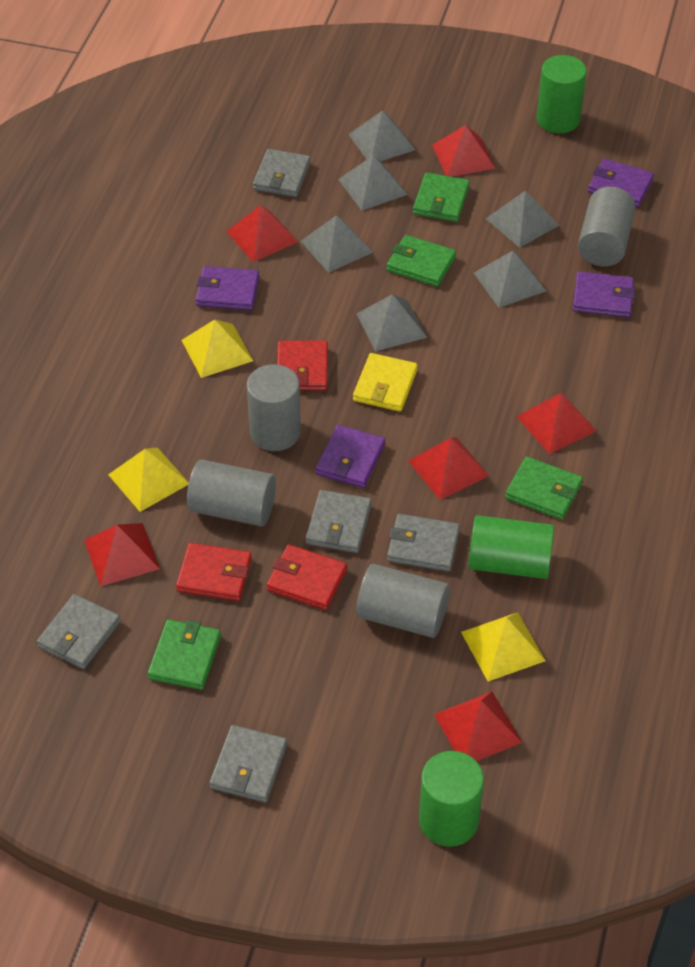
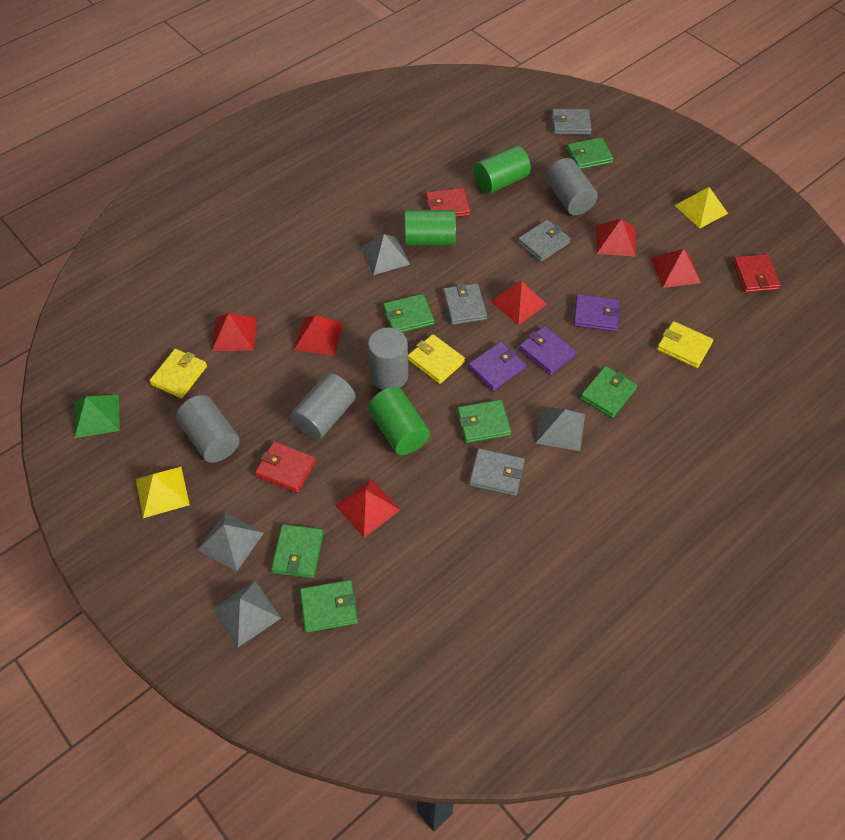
green pyramid: none = 0 -> [74,395,120,438] = 1
green wallet: [148,620,221,690] [387,235,456,287] [413,173,470,222] [505,456,583,520] = 4 -> [271,524,324,578] [300,580,358,632] [383,294,434,332] [457,400,511,443] [566,137,614,169] [580,366,637,418] = 6
grey pyramid: [301,215,373,273] [338,155,407,211] [348,110,415,161] [356,294,427,351] [474,251,546,308] [486,190,559,248] = 6 -> [198,512,264,571] [212,581,281,647] [361,234,410,275] [536,407,585,451] = 4
grey wallet: [37,594,121,669] [210,725,287,803] [253,149,311,197] [306,490,371,553] [387,514,460,572] = 5 -> [443,283,487,325] [469,448,525,496] [518,220,571,262] [552,109,592,135] = 4
purple wallet: [196,266,259,310] [316,425,385,488] [573,271,635,317] [588,159,654,207] = 4 -> [468,341,526,391] [519,326,577,375] [573,294,621,332] = 3
yellow pyramid: [108,447,189,512] [181,319,253,378] [461,612,546,682] = 3 -> [136,467,190,518] [675,187,728,228] = 2
yellow wallet: [353,353,418,412] = 1 -> [149,349,207,398] [408,334,465,384] [657,321,713,368] = 3

